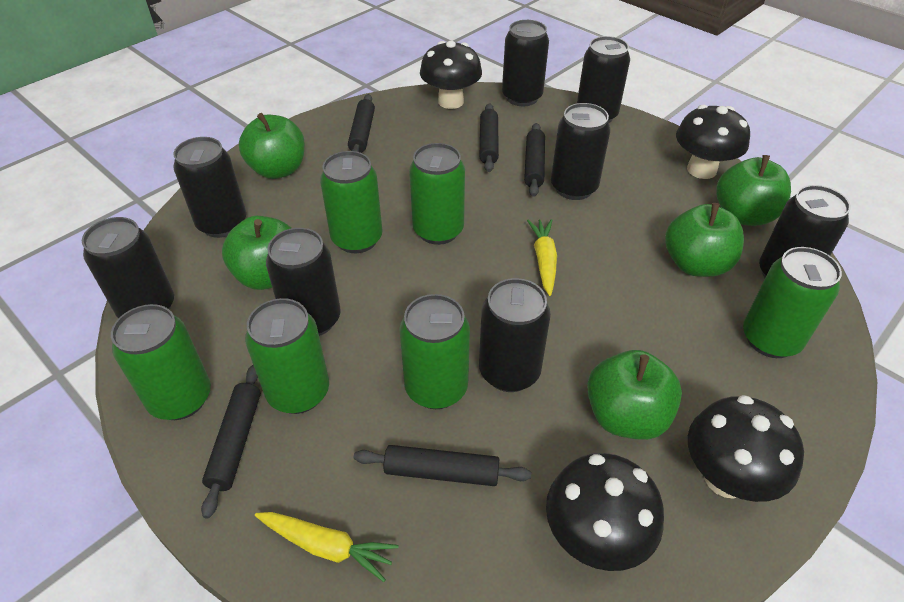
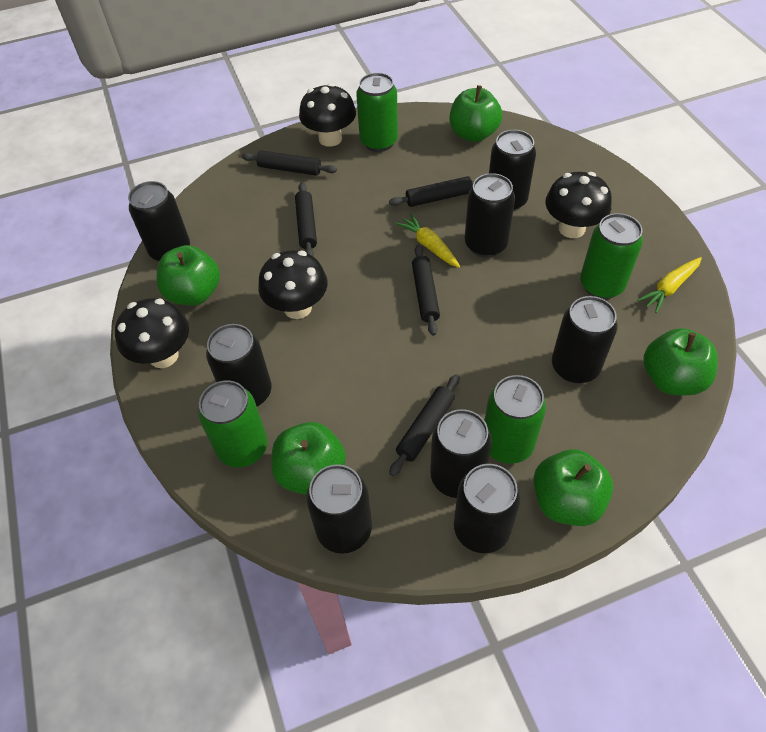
green can: [111,304,211,420] [245,298,329,414] [320,151,383,253] [399,294,470,409] [409,143,465,245] [743,247,842,358] = 6 -> [198,380,268,468] [356,73,398,152] [484,375,546,464] [580,213,643,299] = 4

